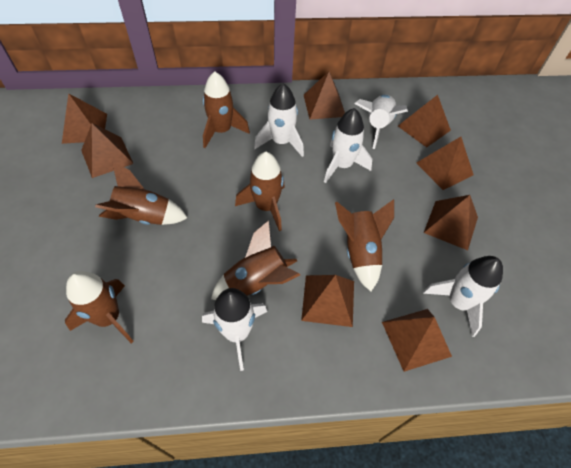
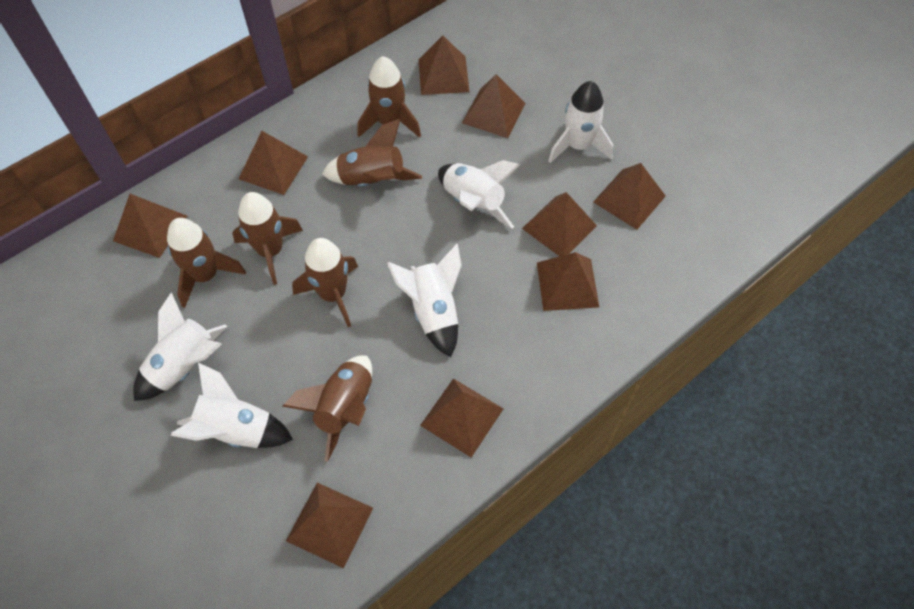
brown pyramid: [62,93,107,144] [81,123,134,178] [301,275,354,327] [304,72,345,120] [382,309,452,372] [398,95,451,147] [417,137,474,190] [424,195,478,250] = 8 -> [113,194,187,258] [239,131,308,195] [286,483,373,568] [418,36,470,95] [420,378,503,458] [462,74,525,138] [522,192,597,256] [537,252,599,311] [593,163,666,230] = 9

